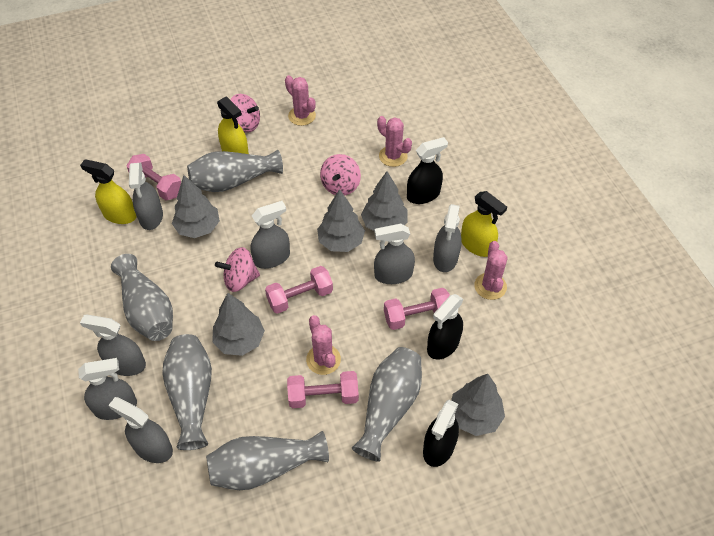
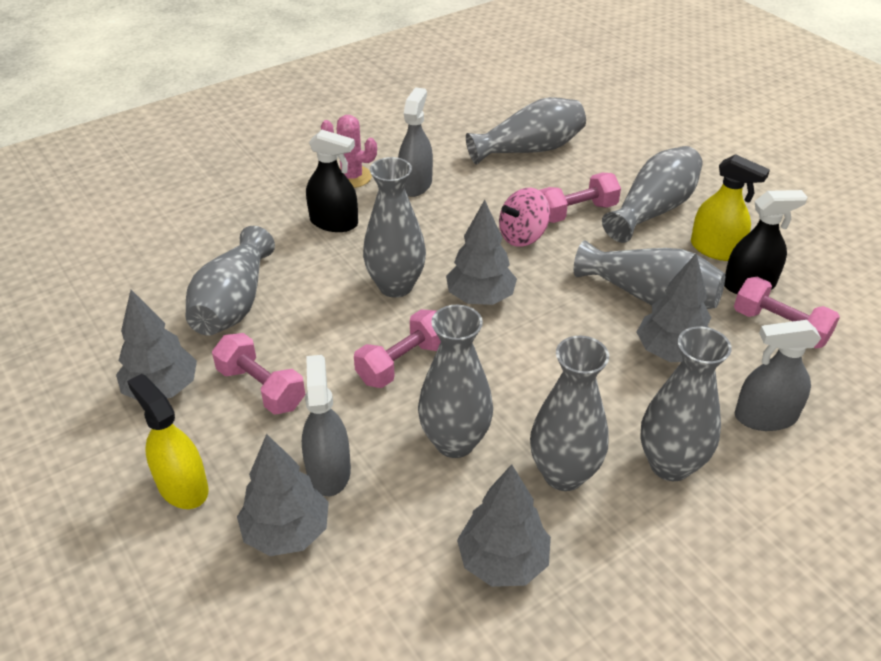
black spray bottle: [407,137,448,204] [423,400,459,467] [427,294,463,360] = 3 -> [306,130,358,232] [724,190,808,294] = 2
grey spray bottle: [78,358,137,420] [80,315,146,376] [108,397,173,463] [129,163,163,230] [251,201,290,269] [374,224,415,284] [433,204,462,272] = 7 -> [302,355,351,496] [398,87,433,197] [735,320,821,431] = 3
grey vase: [111,254,173,341] [162,334,212,450] [187,150,283,192] [206,431,329,490] [352,347,422,462] = 5 -> [185,226,275,336] [363,157,426,298] [418,305,493,458] [466,97,586,165] [530,336,609,491] [574,240,725,309] [602,146,703,243] [640,326,732,481] = 8
pink cactus: [285,75,316,126] [306,315,341,375] [377,116,412,167] [474,241,508,300] = 4 -> [321,115,377,188] = 1
pink spinning top: [215,247,260,292] [230,94,260,133] [320,154,361,196] = 3 -> [499,188,550,247] = 1
yellow spray bottle: [80,159,137,224] [217,96,249,154] [461,191,507,257] = 3 -> [127,374,209,509] [691,154,770,261] = 2

